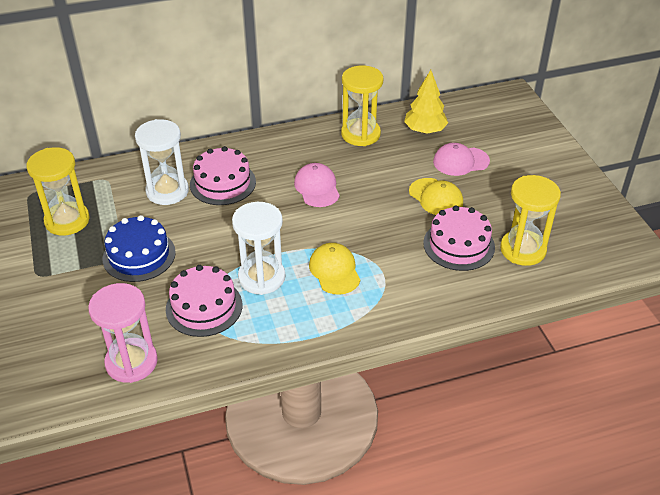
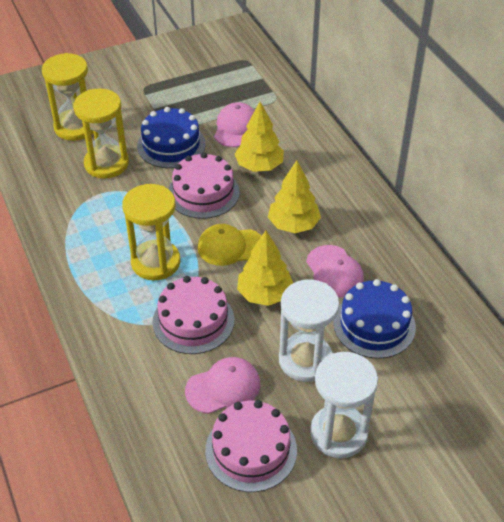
blue cake: [102,215,176,282] = 1 -> [137,107,205,168] [333,279,416,359] = 2
pink cap: [294,163,340,207] [433,143,490,176] = 2 -> [185,357,260,414] [214,102,255,147] [306,245,364,297] = 3
pink hourglass: [88,283,158,383] = 1 -> none = 0
yellow cap: [309,243,360,295] [409,178,463,215] = 2 -> [198,224,261,266] = 1
yellow tree: [404,70,448,134] = 1 -> [235,102,284,172] [237,231,293,306] [268,160,321,233] = 3

